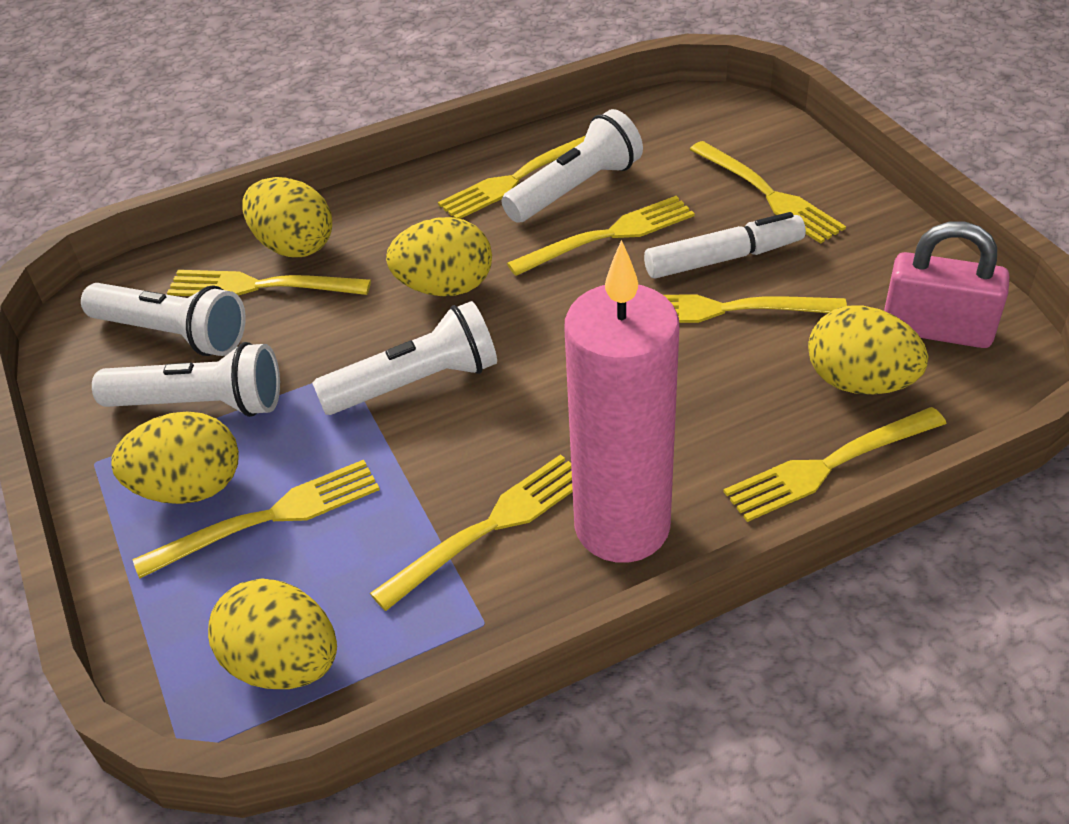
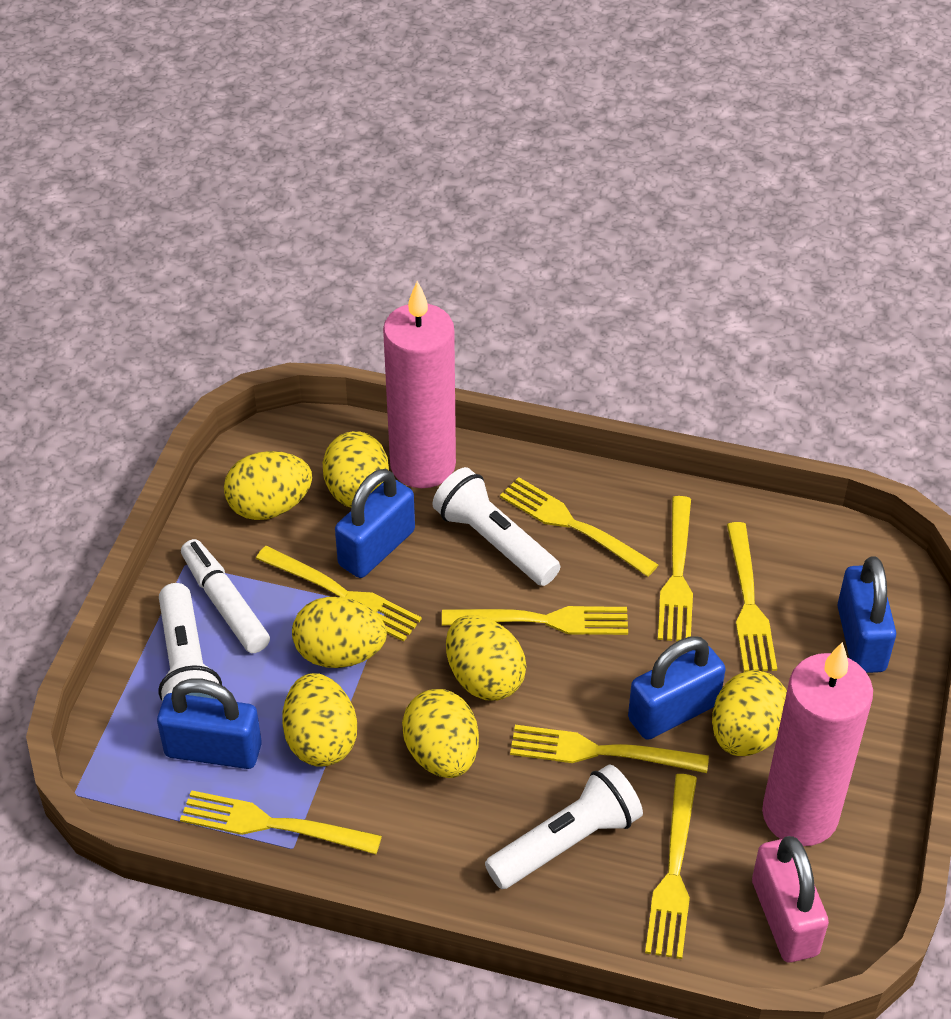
blue padlock: none = 0 -> [157,678,262,769] [335,469,415,578] [628,637,726,740] [837,556,896,673] = 4
pink candle: [564,240,679,563] = 1 -> [383,281,456,488] [762,642,873,846] = 2
white flashlight: [81,283,246,356] [92,342,280,417] [312,301,497,415] [502,109,643,223] = 4 -> [158,583,222,702] [432,467,560,586] [485,764,643,889] = 3
yellow egg: [111,411,239,504] [208,578,337,689] [242,177,332,258] [386,217,492,296] [808,305,928,395] = 5 -> [224,451,312,520] [282,673,357,767] [292,597,387,668] [323,431,389,507] [402,689,479,778] [446,615,526,701] [712,670,787,756] = 7

